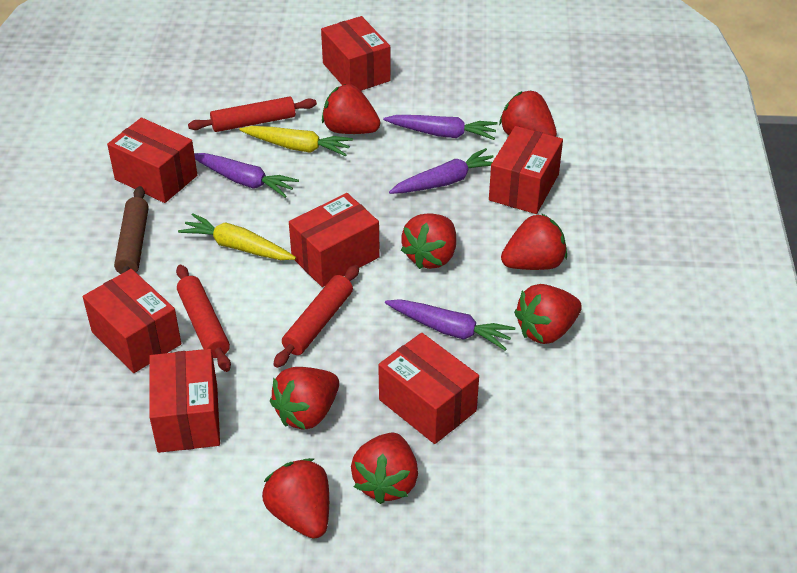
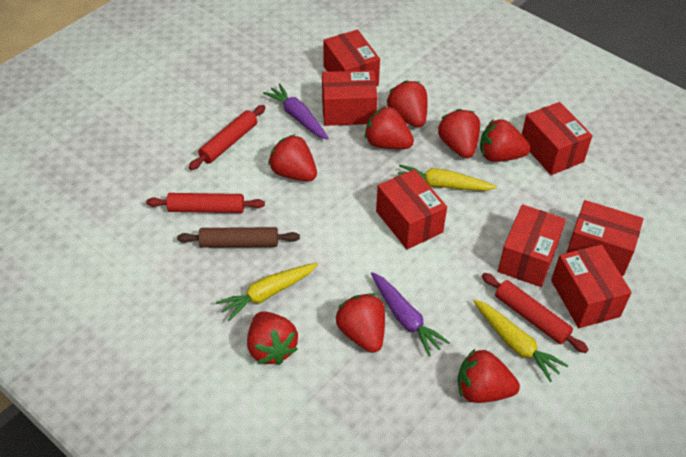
purple carrot: [194,153,299,198] [383,115,498,140] [385,299,515,350] [389,148,493,194] = 4 -> [263,84,329,140] [371,272,450,356] = 2
yellow carrot: [178,213,296,260] [239,126,353,156] = 2 -> [216,263,318,321] [398,164,497,191] [473,299,568,382] = 3

